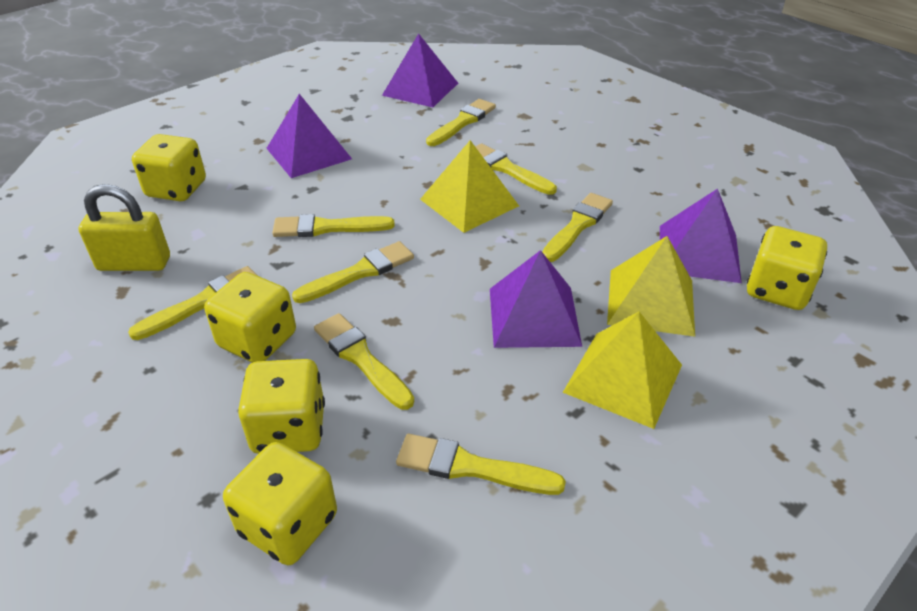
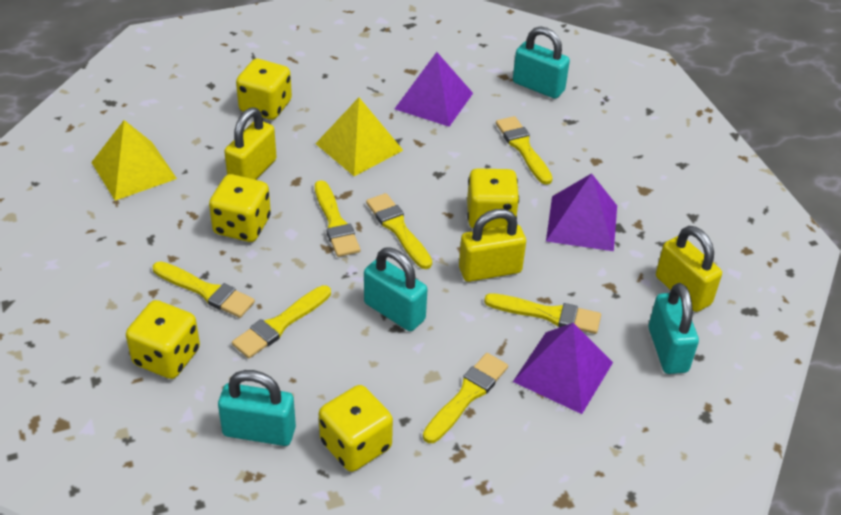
purple pyramid: [266,94,352,178] [382,33,458,107] [490,250,582,348] [660,188,742,283] = 4 -> [395,52,473,127] [513,323,613,414] [546,173,617,251] = 3
turquoise padlock: none = 0 -> [218,370,296,446] [364,248,427,331] [513,26,570,99] [649,283,699,374] = 4
yellow brush: [128,266,258,340] [272,214,395,237] [292,241,414,303] [314,313,414,410] [396,434,566,495] [426,99,496,146] [475,143,557,195] [543,193,613,262] = 8 -> [153,261,255,318] [232,285,331,358] [315,180,361,257] [366,193,432,269] [423,353,508,443] [484,293,601,334] [496,116,553,185] = 7
yellow padlock: [78,184,170,271] = 1 -> [224,108,277,180] [459,209,526,282] [656,226,722,312] = 3
yellow pyramid: [420,140,519,233] [563,312,682,429] [607,236,695,337] = 3 -> [91,120,177,200] [315,98,403,176] = 2

